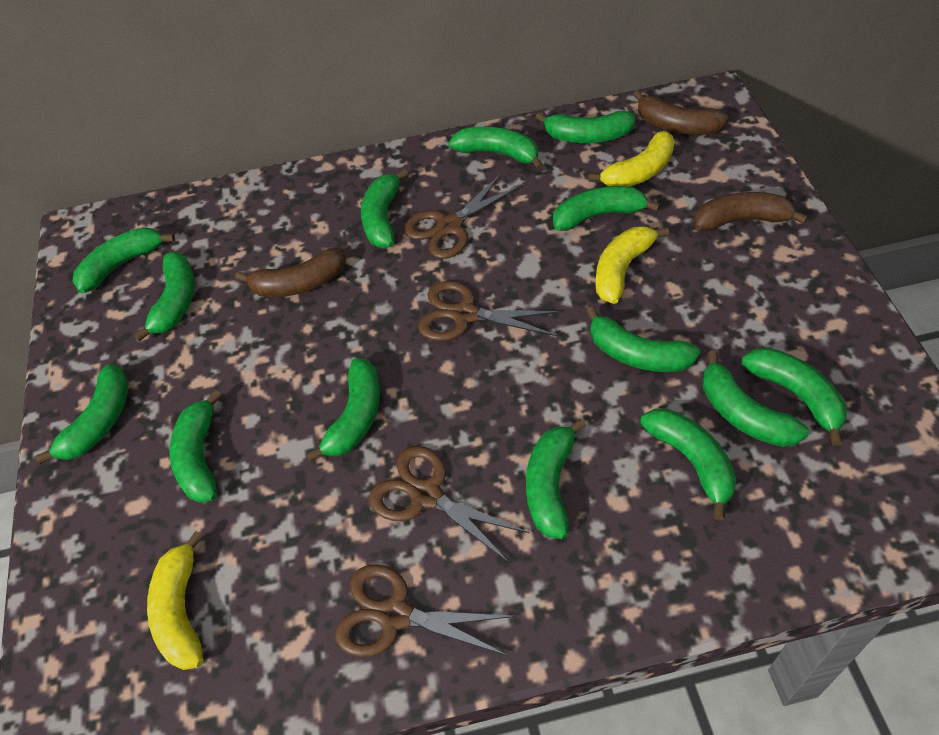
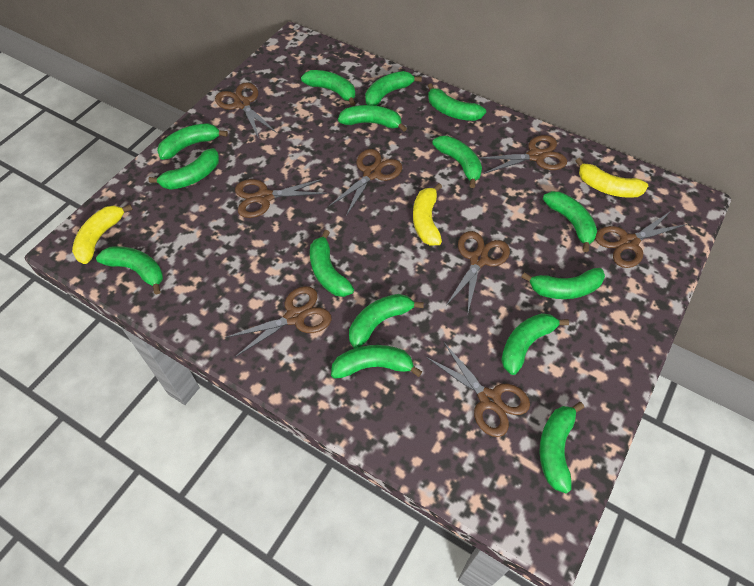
brown banana: [235,248,345,297] [633,90,729,134] [694,192,808,231] = 3 -> none = 0
brown scissors: [335,564,516,657] [369,446,530,563] [404,173,522,259] [418,281,562,341] = 4 -> [215,83,277,138] [225,286,331,357] [235,178,327,218] [328,149,402,216] [426,341,530,437] [446,231,510,312] [479,135,567,174] [595,210,687,268] = 8
green banana: [35,364,129,464] [73,227,175,293] [134,252,195,342] [169,390,222,503] [306,358,380,462] [361,169,408,248] [449,127,544,170] [526,419,586,539] [535,111,636,143] [553,186,660,231] [586,306,700,372] [640,408,736,521] [703,351,809,447] [742,347,847,446] = 14 -> [96,246,163,295] [149,148,219,190] [157,123,228,160] [301,70,355,106] [310,230,354,297] [331,345,422,379] [338,105,407,132] [349,294,424,348] [365,71,422,106] [428,83,486,121] [432,136,482,188] [501,313,569,375] [521,268,605,299] [540,402,584,493] [543,191,597,252] = 15

